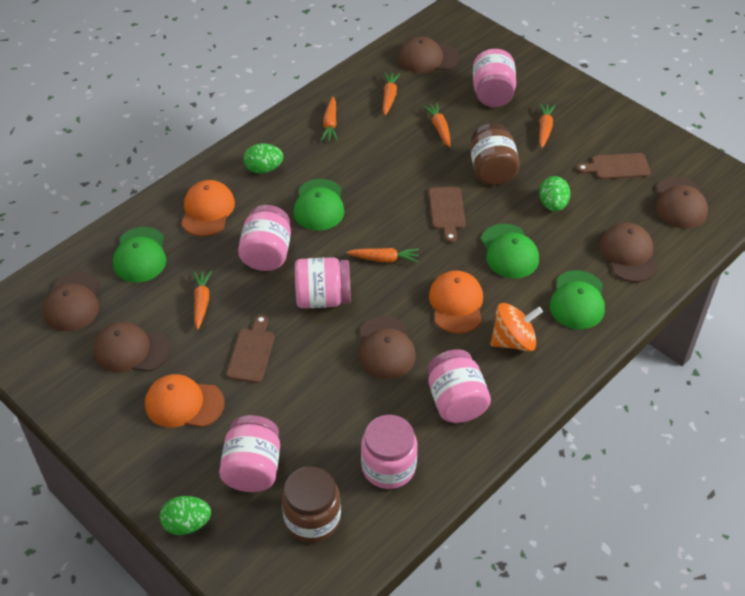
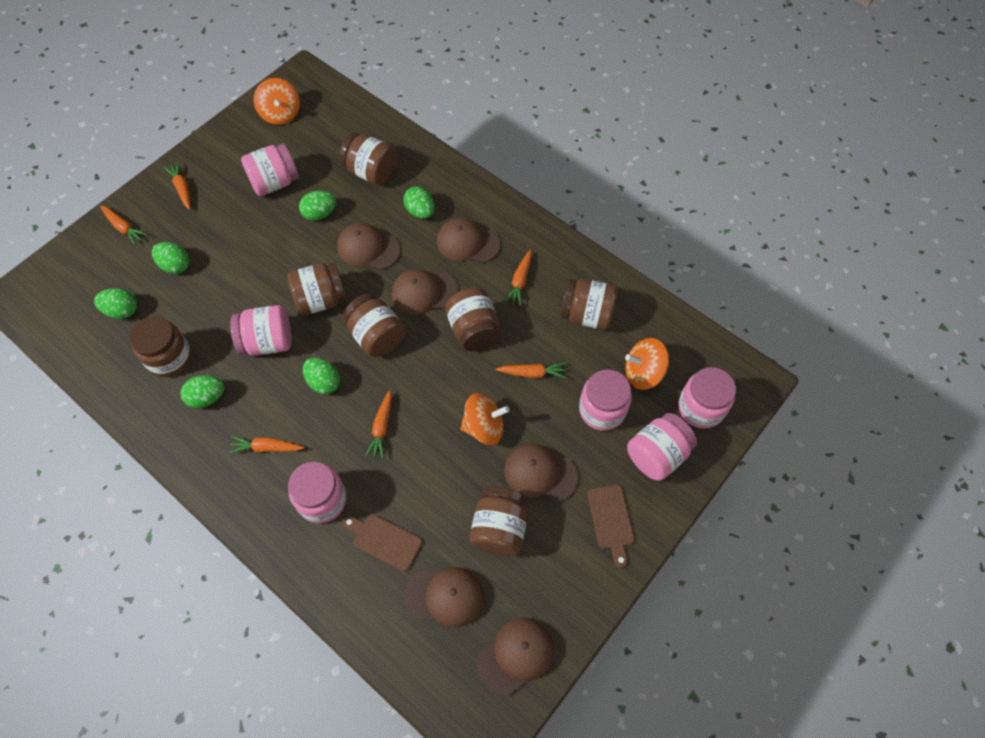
brown cutting board: [226,315,275,383] [429,187,466,243] [577,153,651,179] = 3 -> [342,514,422,571] [587,485,635,568] = 2
brown jar: [282,466,341,543] [470,123,520,185] = 2 -> [130,317,192,377] [287,262,347,316] [339,132,397,185] [343,293,405,357] [445,288,501,351] [469,487,528,556] [561,279,618,330] = 7
green cap: [113,227,166,283] [294,179,344,231] [481,224,539,279] [550,270,605,329] = 4 -> none = 0
green egg: [160,496,211,535] [244,143,283,174] [539,176,570,212] = 3 -> [94,288,137,319] [152,242,190,274] [181,375,224,408] [299,191,336,221] [303,358,340,394] [403,186,435,219] = 6
orange cap: [145,374,225,428] [181,180,235,236] [429,270,483,334] = 3 -> none = 0
orange spinning top: [490,303,543,352] = 1 -> [254,78,300,125] [460,393,510,445] [625,338,669,390] = 3

